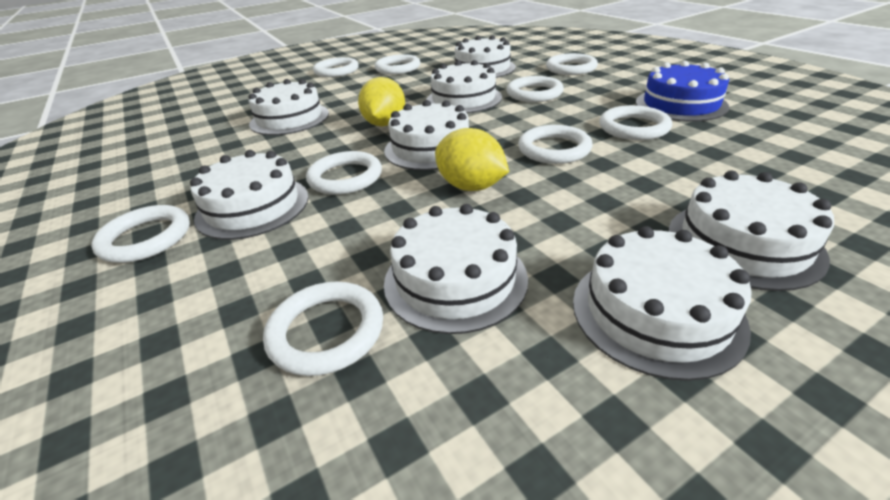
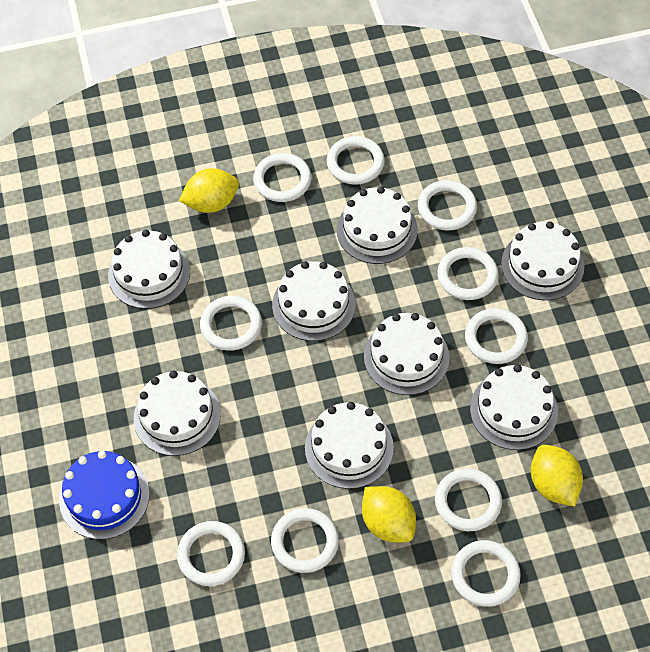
white ring: [91,205,190,263] [263,282,383,376] [306,151,382,195] [313,57,359,77] [375,54,420,74] [506,76,564,102] [518,125,593,164] [546,53,598,75] [599,105,672,140] = 9 -> [177,521,245,586] [200,296,262,351] [253,153,311,202] [271,508,339,573] [327,136,385,185] [418,180,477,230] [435,468,502,531] [437,247,499,300] [451,540,521,607] [465,308,528,364] = 10
yellow lemon: [358,77,405,126] [435,128,509,191] = 2 -> [179,168,239,213] [362,486,416,542] [531,445,583,506] = 3

